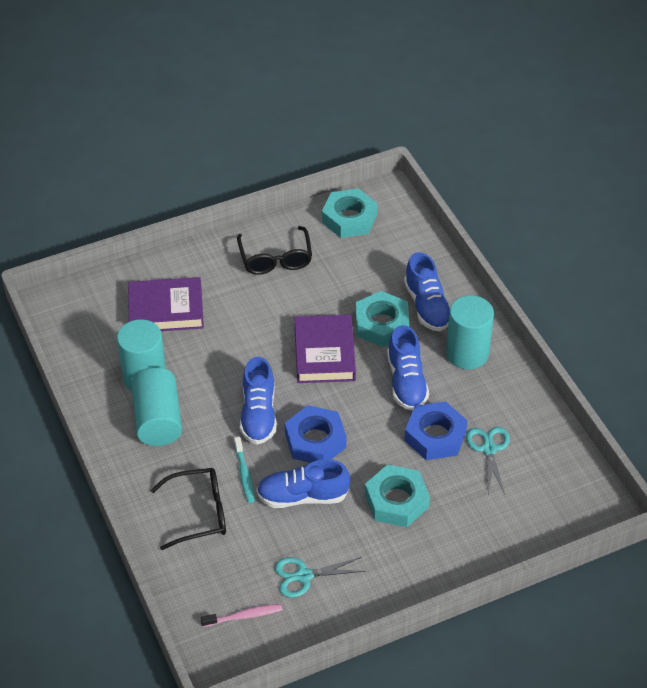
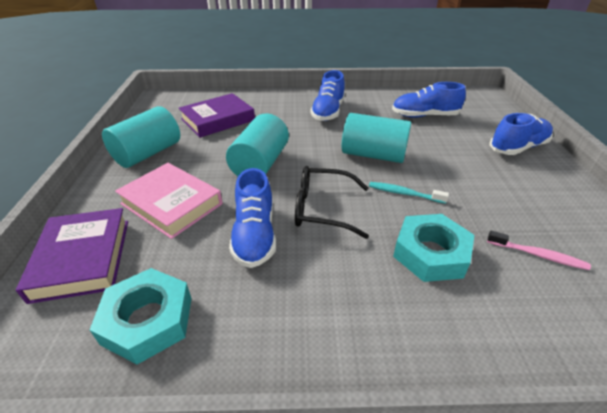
black glasses: [151,468,226,550] [237,226,312,275] = 2 -> [295,166,369,239] = 1
blue nut: [285,405,346,463] [405,401,468,460] = 2 -> none = 0
pink book: none = 0 -> [115,163,223,239] = 1
turquoise nut: [322,188,378,238] [356,291,409,347] [365,464,430,527] = 3 -> [90,268,192,364] [393,214,474,282] = 2
turquoise scissors: [275,557,366,598] [466,427,510,495] = 2 -> none = 0

